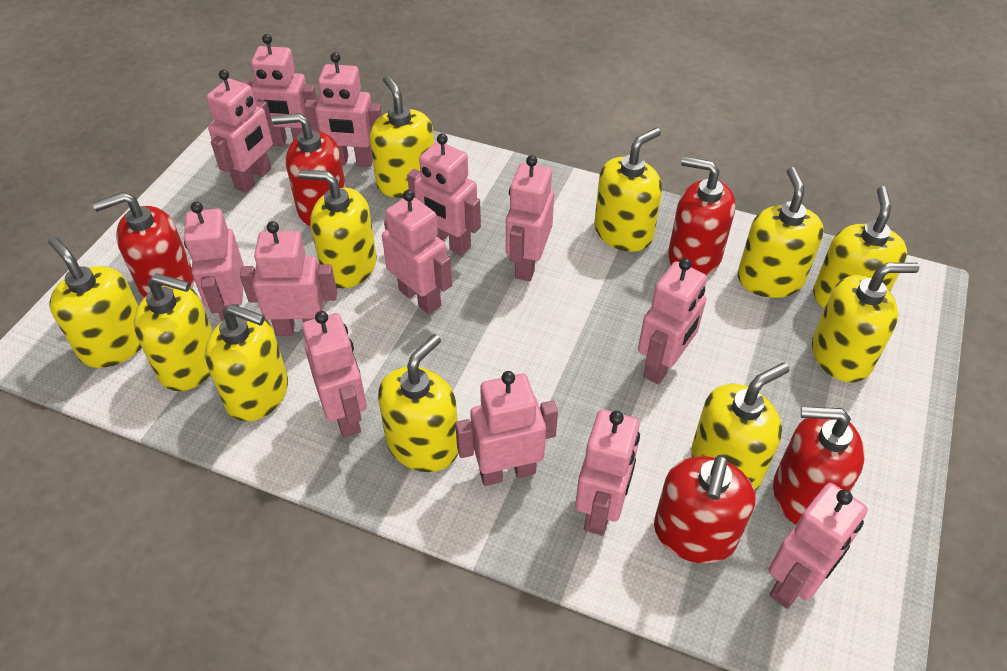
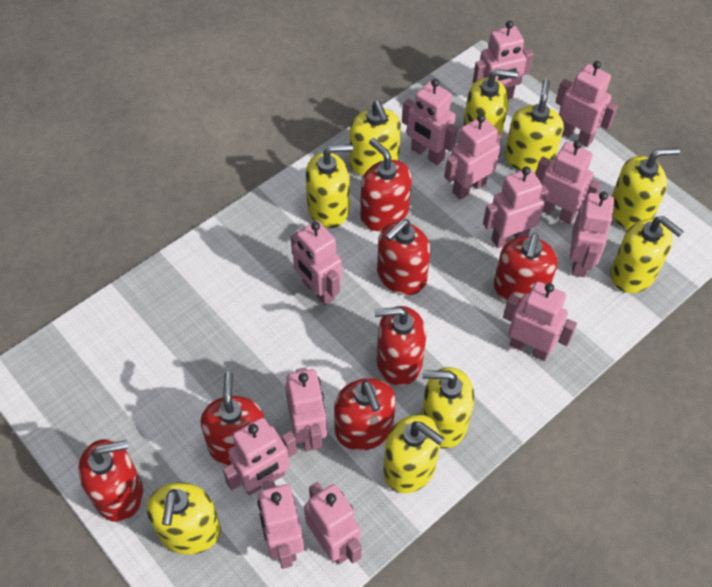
red soap dispenser: [92,192,194,298] [272,113,346,226] [654,455,755,563] [668,156,736,276] [773,407,865,524] = 5 -> [78,439,143,522] [200,372,265,466] [334,378,396,451] [360,138,412,231] [374,306,426,386] [377,219,431,295] [494,233,558,305] = 7
yellow soap dispenser: [48,236,142,368] [134,273,213,391] [205,304,288,422] [299,170,377,288] [370,75,434,198] [378,334,458,472] [594,128,662,252] [691,363,789,491] [737,167,824,298] [812,263,919,382] [813,186,907,309] = 11 -> [147,482,221,555] [306,144,353,228] [350,101,401,176] [383,414,445,493] [421,367,475,449] [463,69,518,141] [505,79,564,173] [610,216,684,293] [612,148,680,230] = 9

